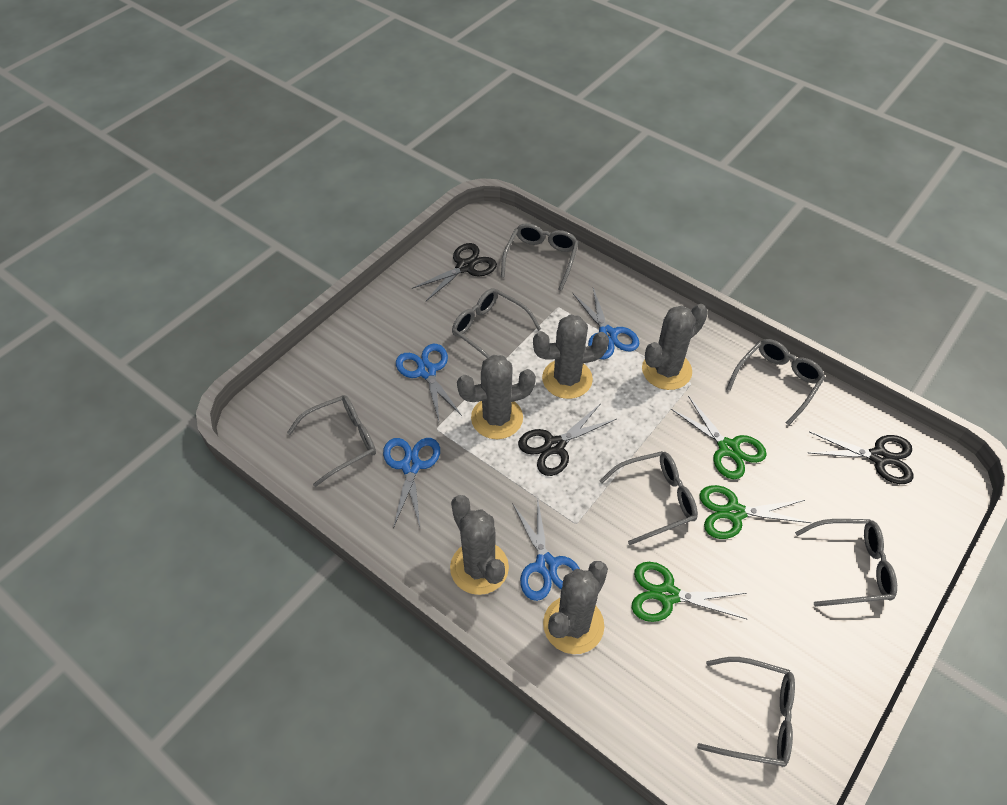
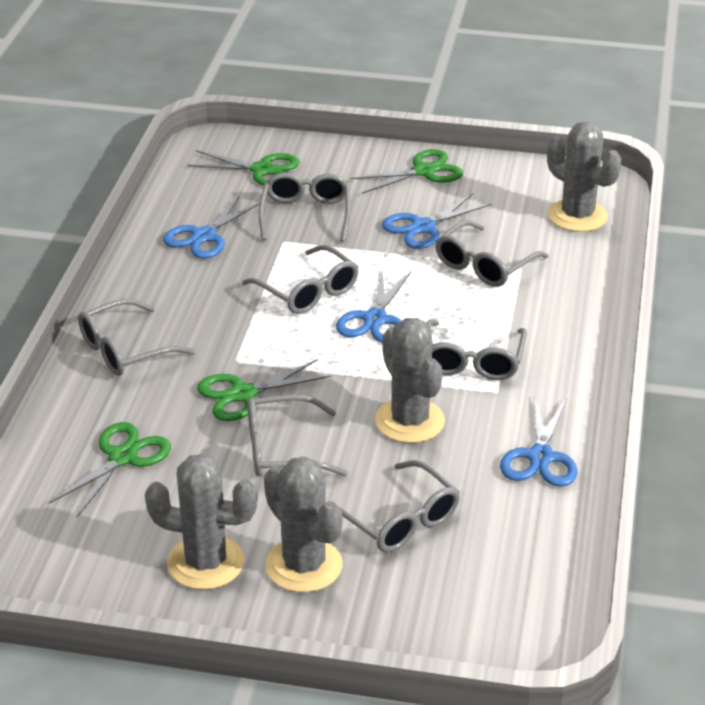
black scissors: [412,243,497,302] [518,404,617,476] [809,431,913,484] = 3 -> none = 0
green scissors: [632,562,747,622] [671,396,767,479] [699,485,811,539] = 3 -> [49,422,171,517] [187,150,300,185] [197,359,331,421] [351,149,463,194] = 4
grey cactus: [450,495,509,595] [457,355,536,439] [533,314,609,399] [543,561,608,654] [642,304,708,390] = 5 -> [145,454,258,590] [264,456,342,592] [375,318,445,443] [547,121,621,232] = 4

